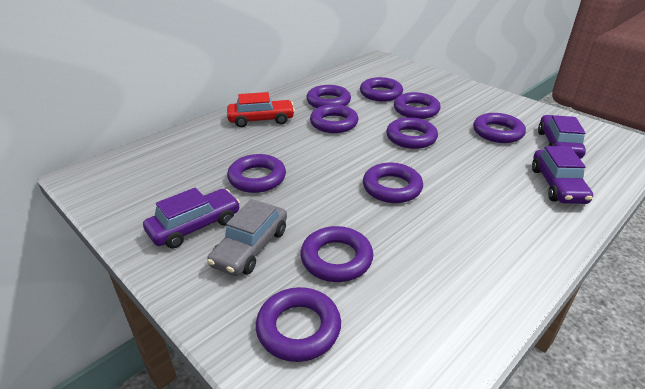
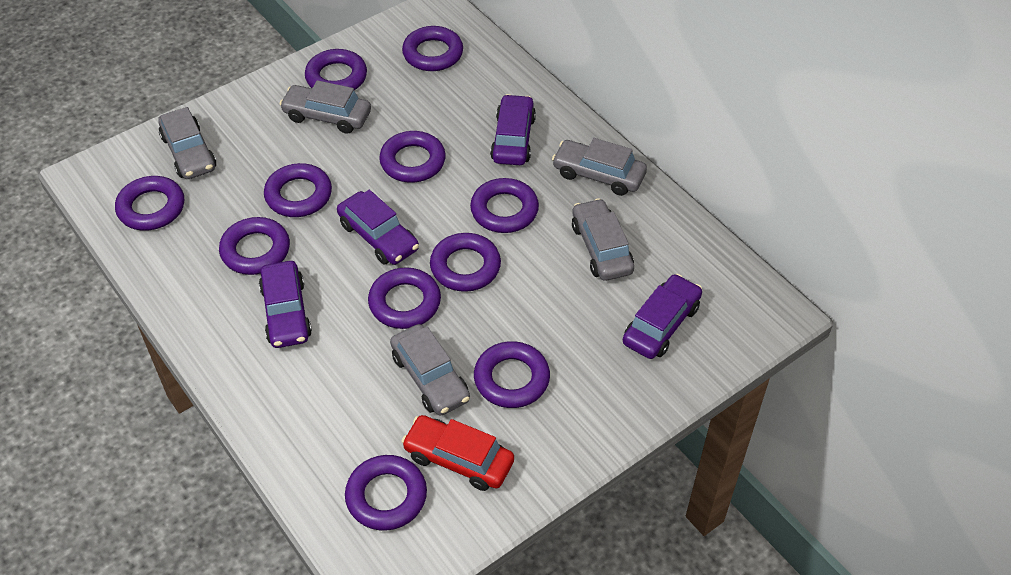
grey car: [207,199,287,276] = 1 -> [158,107,216,179] [280,80,371,134] [390,324,470,416] [552,138,647,196] [572,198,634,281] = 5
purple car: [143,188,240,248] [532,146,593,204] [538,115,586,159] = 3 -> [259,261,312,348] [337,190,419,265] [490,94,536,165] [623,274,702,359] = 4
purple ring: [227,154,286,193] [256,287,341,362] [300,226,373,282] [306,85,351,108] [310,104,359,133] [360,77,403,102] [363,163,423,203] [386,117,438,149] [394,92,440,119] [473,113,526,143] = 10 -> [115,176,184,231] [219,217,290,275] [264,163,332,217] [305,49,367,90] [345,455,427,531] [368,267,441,329] [379,131,446,183] [402,26,463,71] [430,233,501,292] [470,178,539,233] [474,341,550,408] = 11

